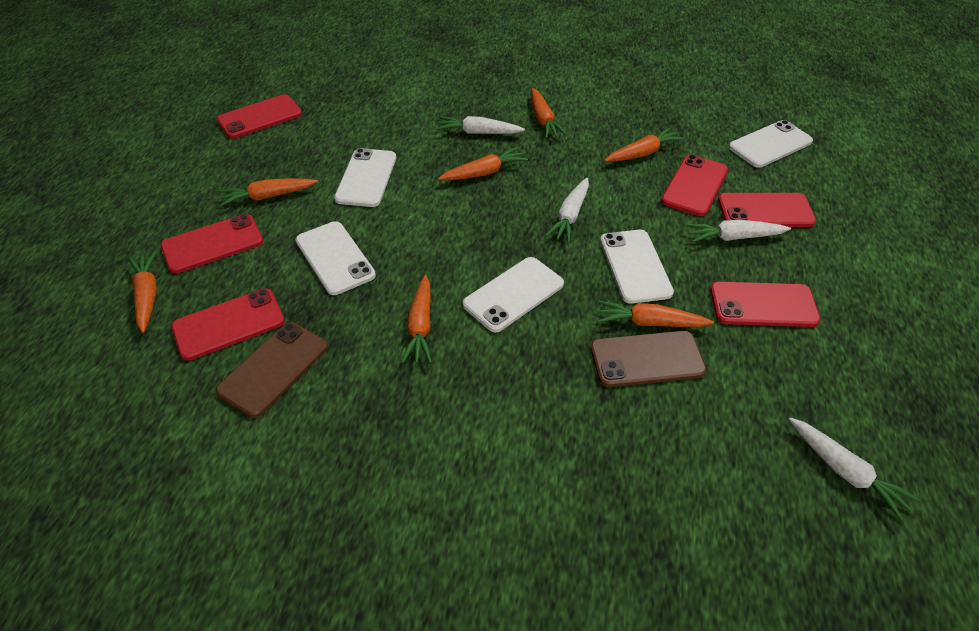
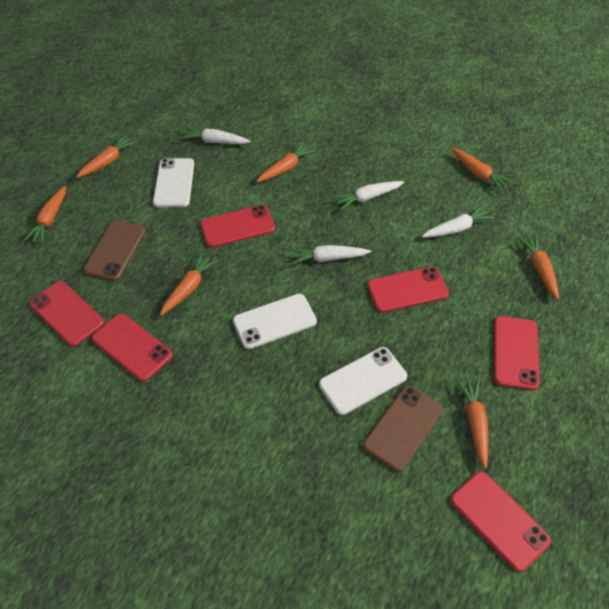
white phone: [295,221,376,295] [334,148,396,207] [463,257,564,332] [600,230,674,304] [729,120,813,168] = 5 -> [153,158,194,207] [233,294,317,349] [319,347,407,415] = 3

